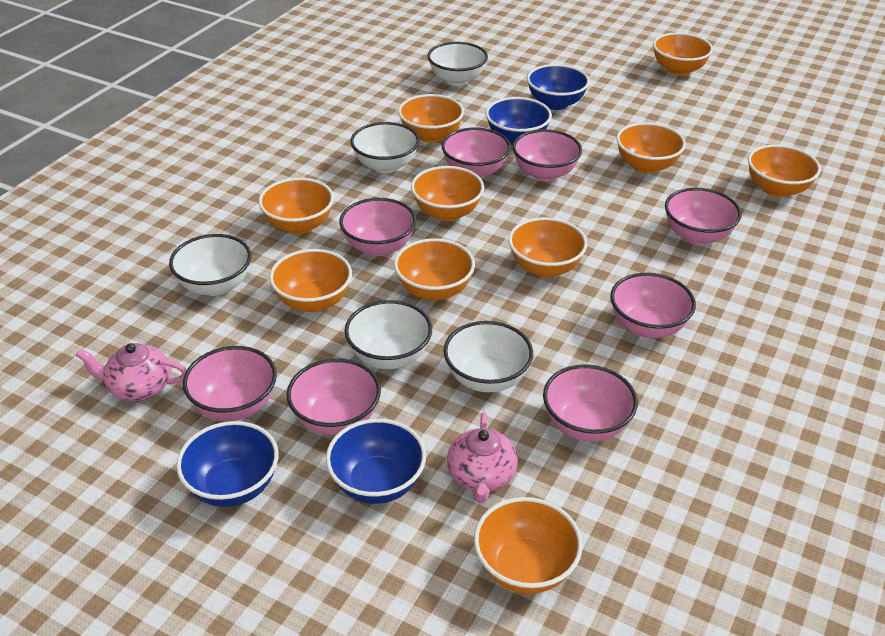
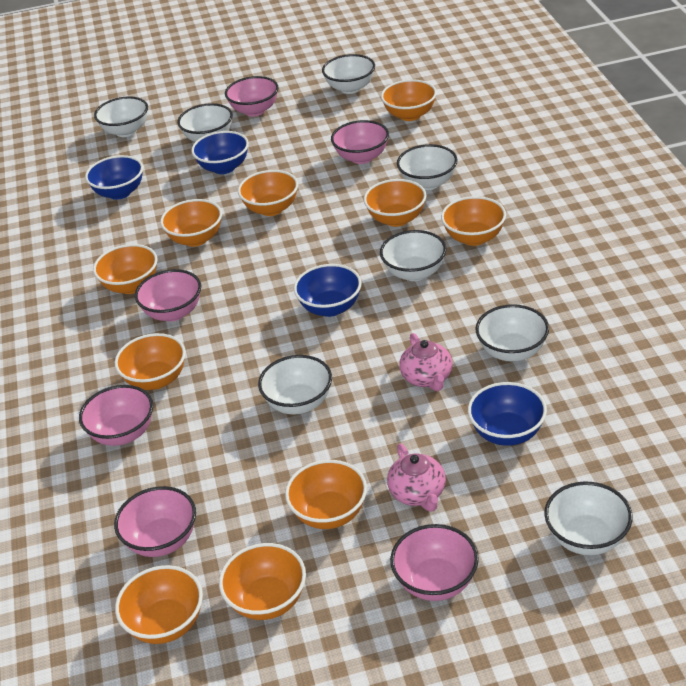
pink bowl: [183,346,277,421] [286,358,381,435] [339,198,416,256] [441,127,511,178] [512,129,582,181] [543,364,638,442] [610,273,696,338] [665,188,742,245] = 8 -> [79,385,153,446] [114,486,196,557] [135,269,201,321] [225,76,279,116] [331,120,389,164] [390,524,479,601] = 6
white bowl: [169,234,251,296] [345,300,432,369] [350,122,419,173] [428,42,488,86] [443,321,533,392] = 5 -> [94,96,148,137] [177,103,233,142] [258,355,332,415] [322,54,375,94] [380,230,446,281] [397,144,458,190] [475,304,549,362] [544,481,633,555] = 8

